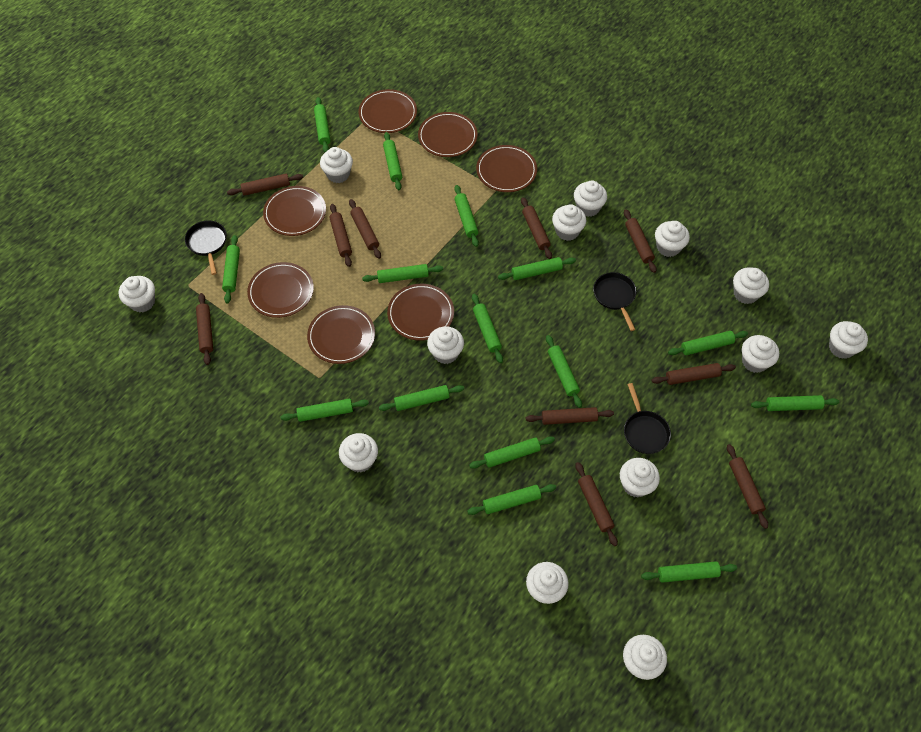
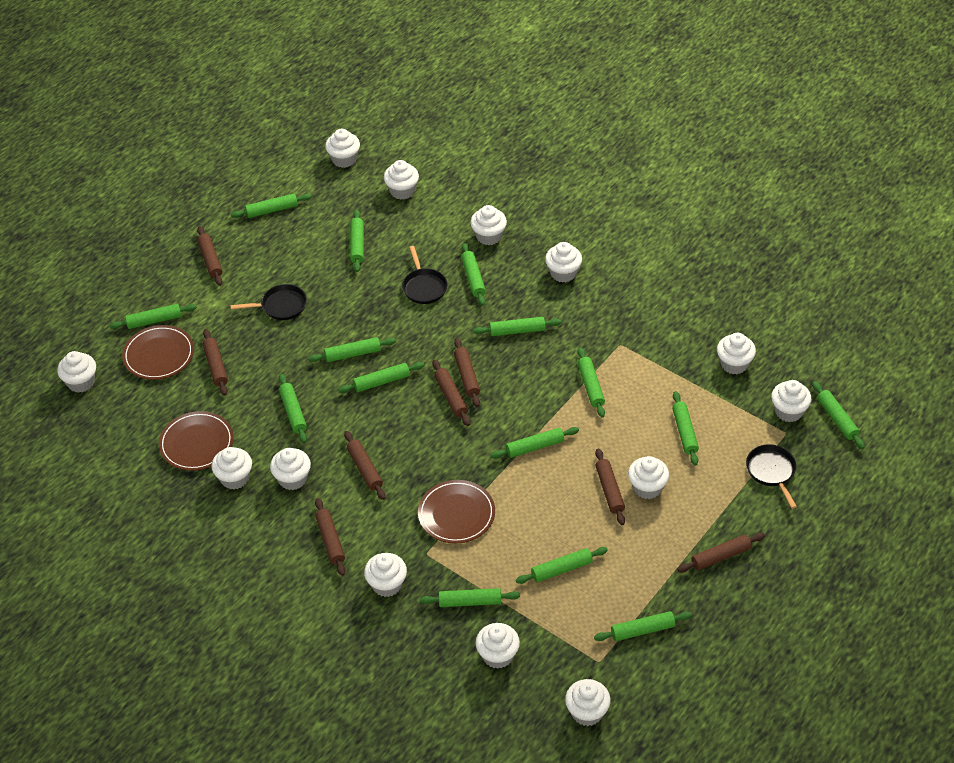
brown plate: [247,262,314,318] [263,186,326,236] [307,305,375,364] [359,89,417,133] [387,284,454,341] [418,112,478,157] [476,145,537,192] = 7 -> [122,325,194,380] [159,411,234,471] [418,480,495,543] = 3
brown rolling pin: [196,293,213,365] [227,174,303,196] [329,204,352,267] [349,199,381,259] [521,197,552,259] [526,407,614,425] [575,462,618,546] [624,209,657,273] [652,363,736,385] [727,444,768,529] = 10 -> [197,226,223,286] [203,329,228,395] [315,498,345,576] [344,431,386,500] [432,360,470,426] [454,338,480,407] [595,448,625,525] [677,533,765,572] = 8

